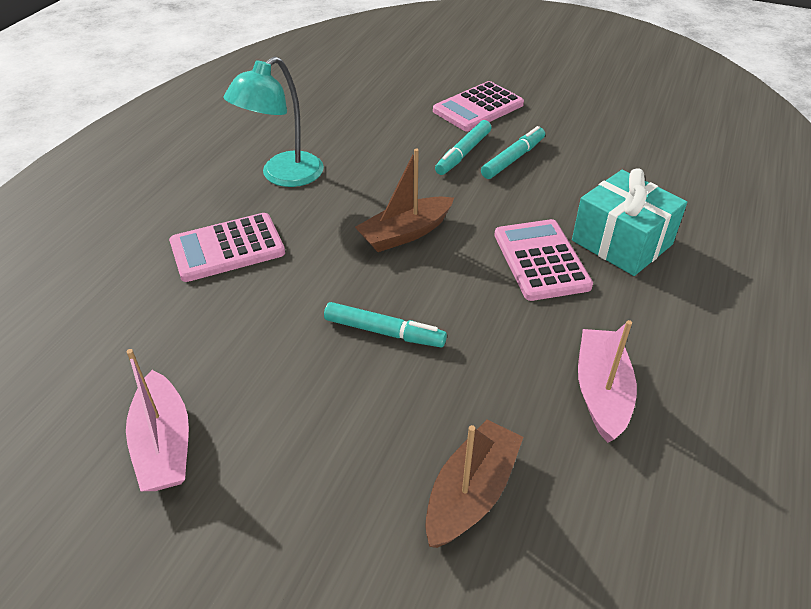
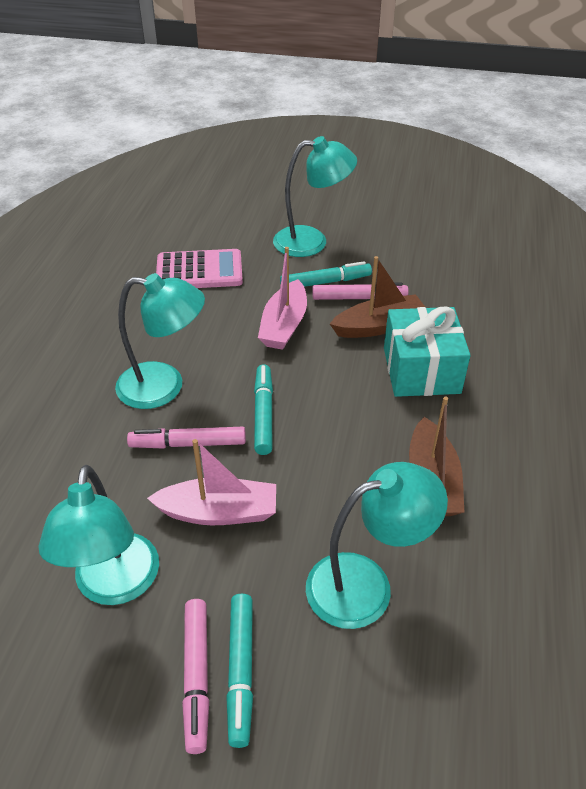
pink calculator: [169,213,285,282] [433,81,524,132] [494,219,593,301] = 3 -> [156,249,243,288] = 1
pink marker: none = 0 -> [127,427,246,449] [182,599,209,754] [312,282,409,300] = 3
turquoise lamp: [223,57,324,187] = 1 -> [38,465,159,605] [115,273,205,409] [273,136,357,257] [306,462,448,629] = 4

